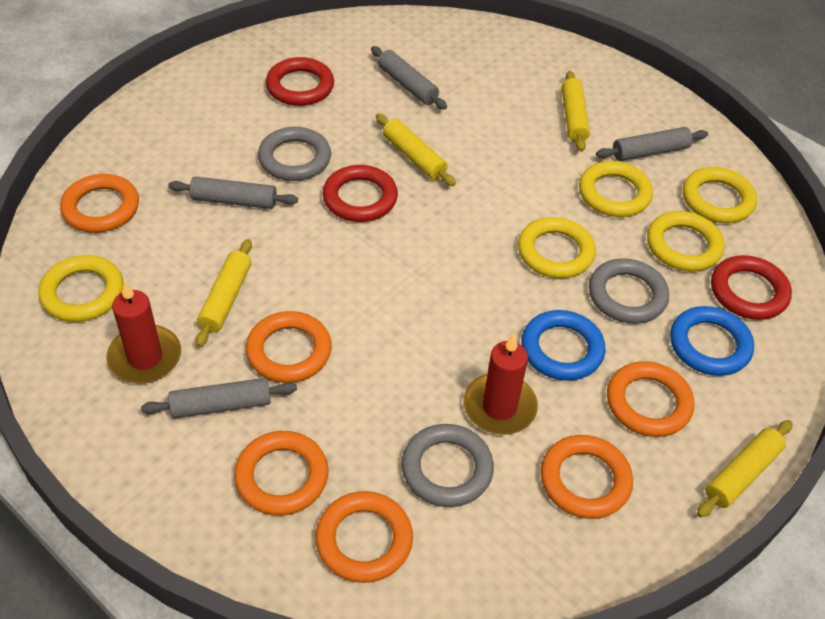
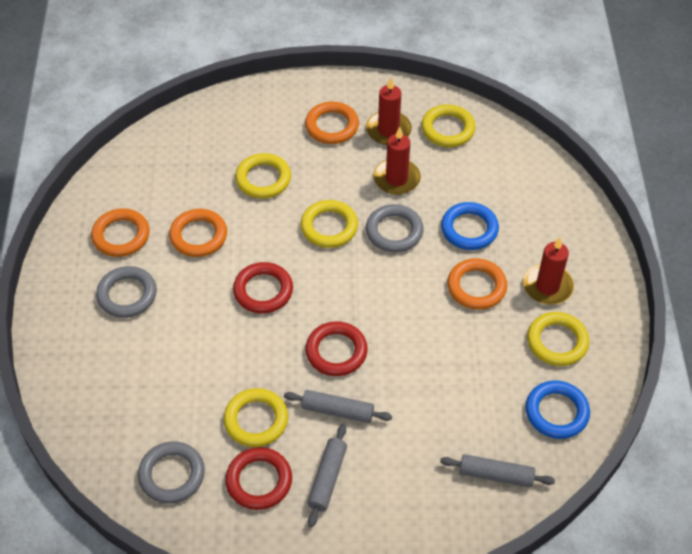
grey rolling pin: [141,378,297,418] [168,176,298,209] [371,46,447,110] [596,127,708,161] = 4 -> [284,390,392,423] [307,424,347,527] [440,454,555,488] = 3
orange ring: [60,174,139,233] [234,431,329,515] [246,311,332,383] [315,491,413,583] [540,435,633,519] [607,361,694,437] = 6 -> [91,208,149,257] [169,209,227,257] [305,102,359,144] [447,258,507,310] = 4
red candle: [106,280,181,384] [463,334,538,435] = 2 -> [366,78,412,145] [373,127,421,195] [523,238,574,305] = 3
yellow rolling pin: [196,239,252,347] [376,114,456,186] [561,71,590,152] [697,420,793,517] = 4 -> none = 0

